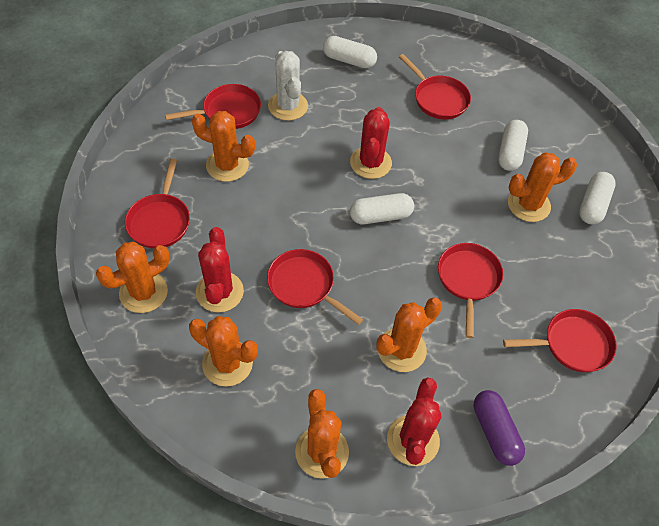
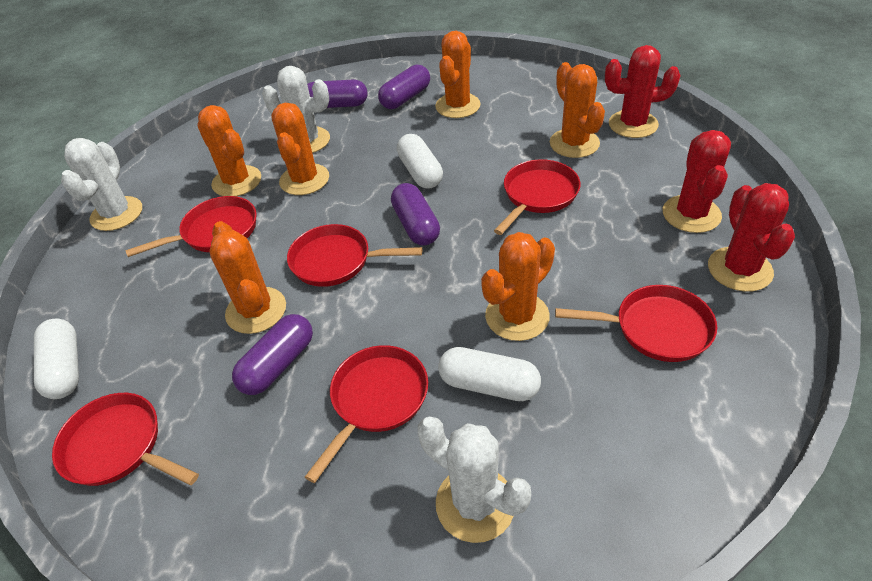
purple capsule: [474,390,525,466] = 1 -> [232,314,313,395] [307,79,367,108] [378,65,430,109] [391,183,440,246] = 4
white cactus: [268,51,308,121] = 1 -> [61,138,142,231] [262,66,330,153] [418,417,531,543] = 3
white capsule: [323,36,377,69] [350,193,414,224] [498,120,528,171] [579,172,616,224] = 4 -> [34,319,79,399] [397,134,443,189] [438,347,541,401] = 3

